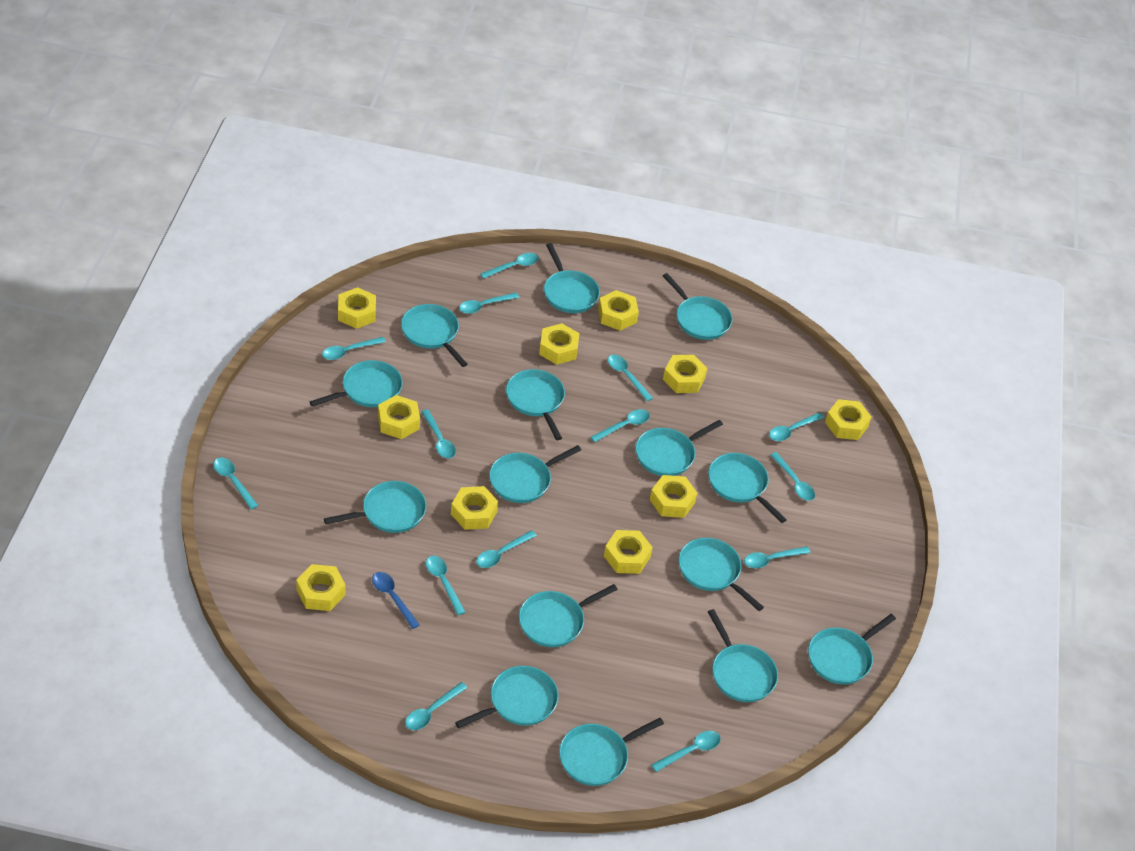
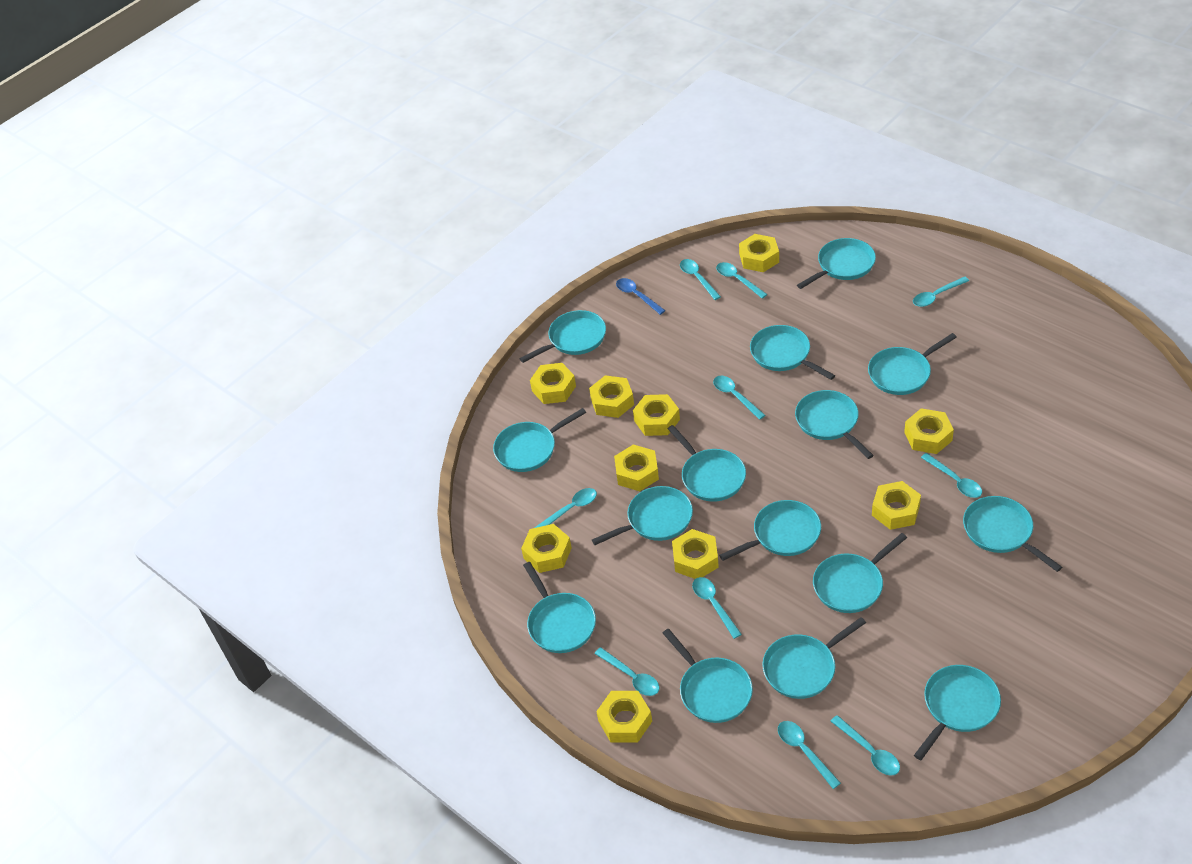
turquoise spoon: [213,457,258,509] [322,337,386,360] [405,682,467,730] [422,409,456,458] [426,556,465,615] [459,292,520,314] [476,530,537,568] [480,253,539,279] [591,409,650,442] [608,354,653,401] [651,731,721,772] [744,546,811,568] [769,412,824,441] [771,452,815,501] = 14 -> [534,488,597,528] [594,647,659,696] [680,259,721,300] [692,577,742,639] [713,376,765,420] [716,262,768,299] [778,721,841,789] [830,715,900,776] [913,277,969,307] [921,453,982,498] = 10

